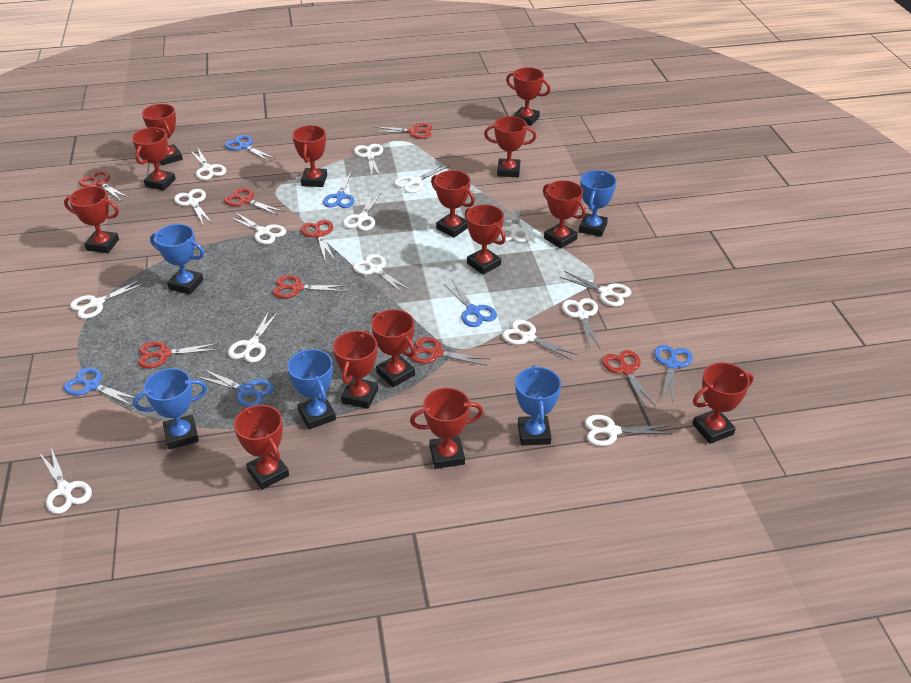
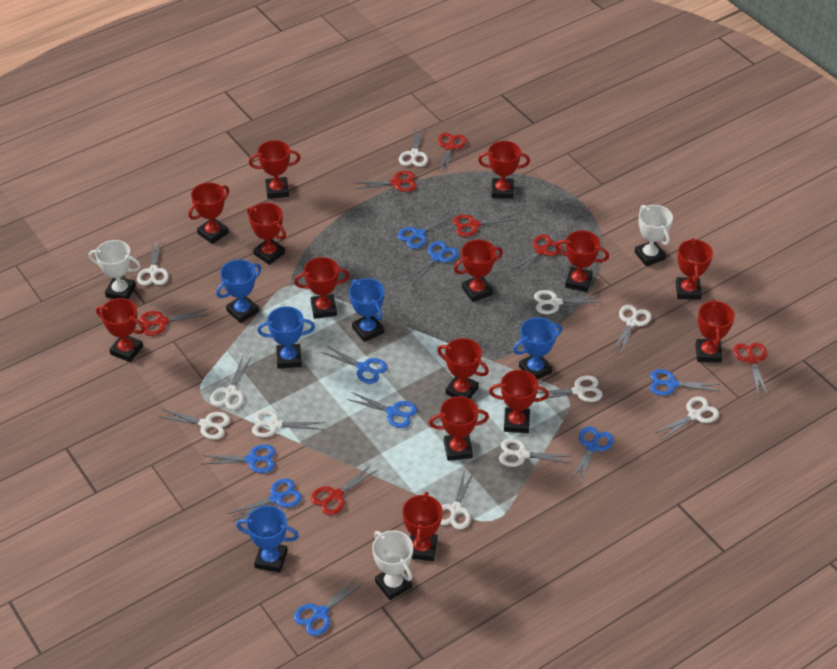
blue scissors: [63,367,140,406] [196,369,274,407] [225,135,275,161] [323,172,354,208] [444,280,497,327] [654,345,693,403] = 6 -> [202,444,275,473] [228,478,302,522] [294,578,363,636] [321,345,387,384] [347,392,417,428] [397,212,455,249] [406,241,458,284] [570,426,614,483] [650,369,721,396] = 9
red scissors: [79,171,129,200] [138,341,219,368] [224,188,284,215] [273,275,348,298] [301,220,335,260] [373,123,432,139] [410,337,489,366] [602,350,656,408] = 8 -> [140,309,209,336] [311,465,378,515] [354,171,417,192] [438,133,467,173] [453,214,518,237] [509,235,563,276] [733,343,768,396] = 7
white scissors: [40,448,92,514] [70,279,145,319] [174,189,212,224] [190,148,226,180] [228,311,279,363] [229,212,286,244] [343,192,381,231] [353,254,411,294] [354,144,383,178] [394,163,450,193] [498,203,530,243] [502,320,577,360] [559,271,631,307] [562,298,600,348] [585,415,672,446] = 15 -> [137,239,169,286] [159,409,230,440] [210,356,252,410] [252,410,325,438] [399,128,428,167] [440,470,475,530] [499,438,571,467] [534,290,602,314] [537,375,603,402] [612,305,652,355] [656,396,719,440] = 11
white trophy: none = 0 -> [89,240,141,299] [372,530,413,600] [635,205,673,266] = 3

